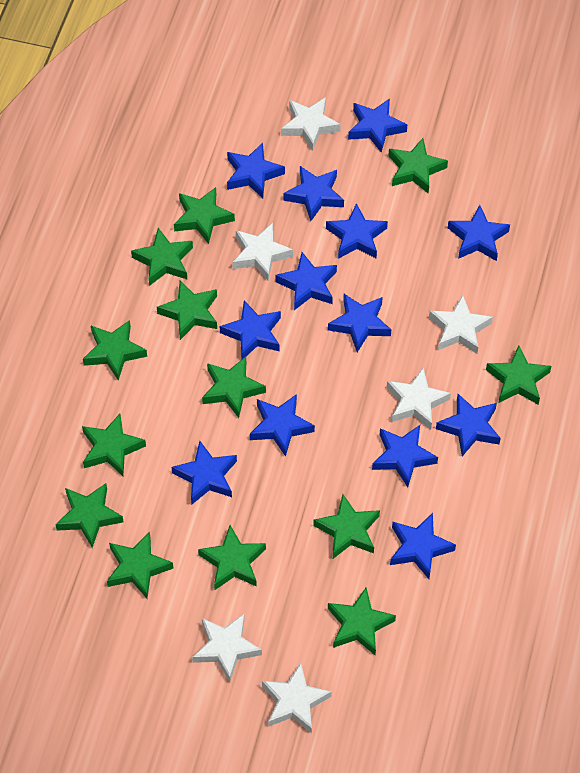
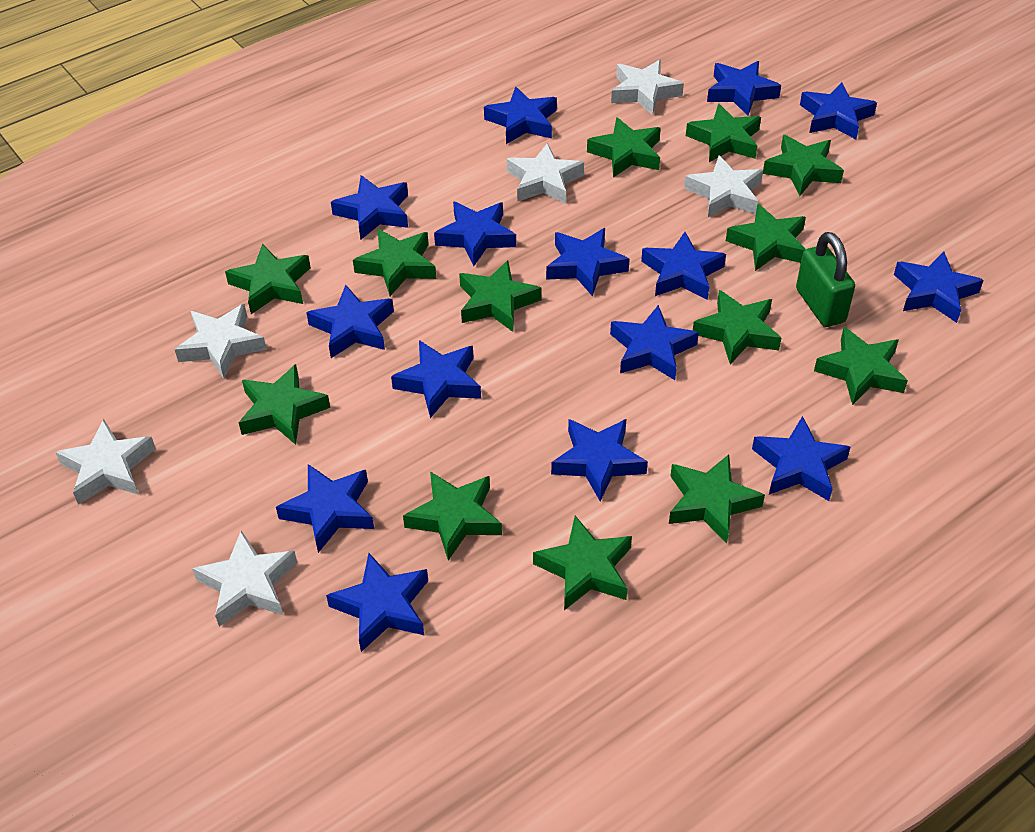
blue star: [171,441,237,504] [220,300,281,359] [227,143,285,198] [250,394,315,457] [275,252,337,310] [283,166,344,221] [326,203,388,259] [328,294,391,352] [348,99,407,153] [372,425,438,487] [390,513,456,579] [436,394,501,456] [448,205,510,261] = 13 -> [276,464,374,553] [306,285,394,358] [326,553,428,652] [331,175,408,239] [391,340,481,418] [434,202,516,266] [484,87,557,144] [546,228,630,296] [551,419,648,501] [610,305,699,380] [641,232,726,300] [707,61,781,116] [752,416,850,501] [800,82,877,139] [894,252,984,323] = 15
green padlock: none = 0 -> [796,232,855,327] = 1

